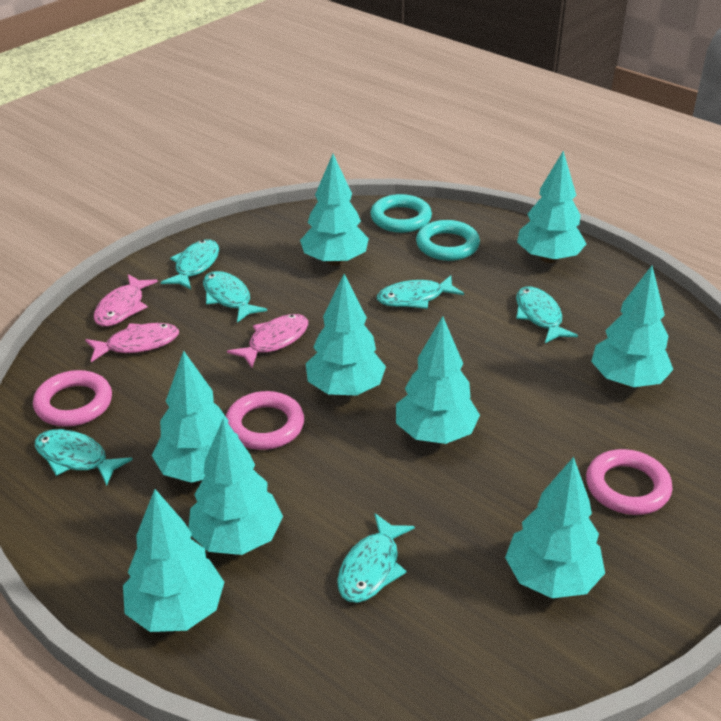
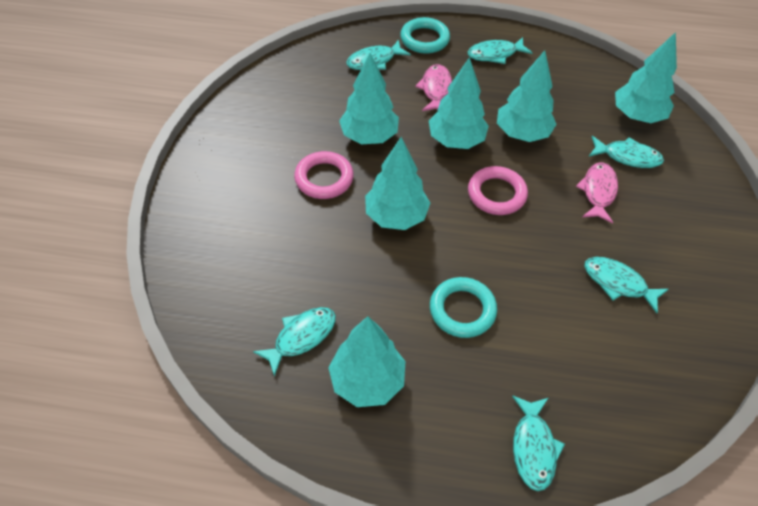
pink fish: [85,323,179,362] [94,274,158,326] [227,314,308,368] = 3 -> [415,64,452,111] [576,162,618,224] = 2
pink ring: [33,370,112,427] [226,391,304,450] [586,449,672,515] = 3 -> [294,151,354,199] [468,166,528,215] = 2
turquoise tree: [123,489,224,632] [152,351,239,483] [189,417,283,555] [300,154,369,266] [306,274,386,396] [396,316,480,444] [505,457,605,598] [517,151,586,263] [591,266,673,387] = 9 -> [328,316,406,407] [339,53,399,144] [365,137,430,230] [429,57,489,149] [497,50,556,142] [615,32,677,123] = 6

